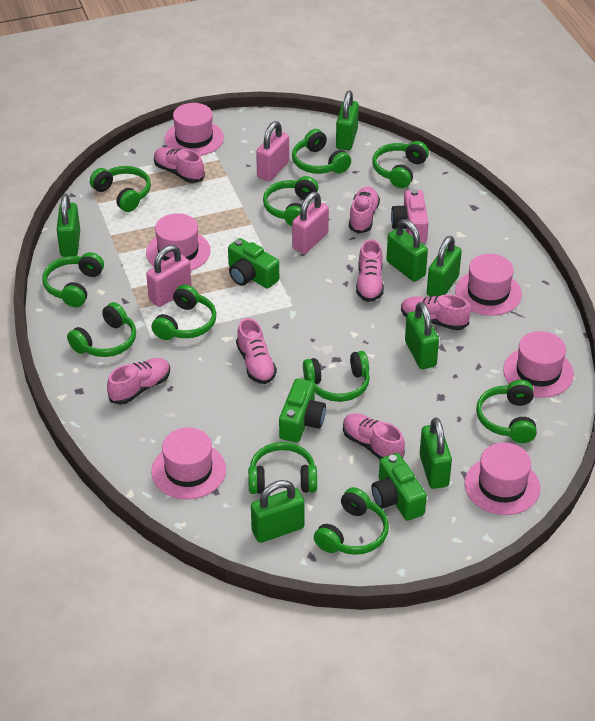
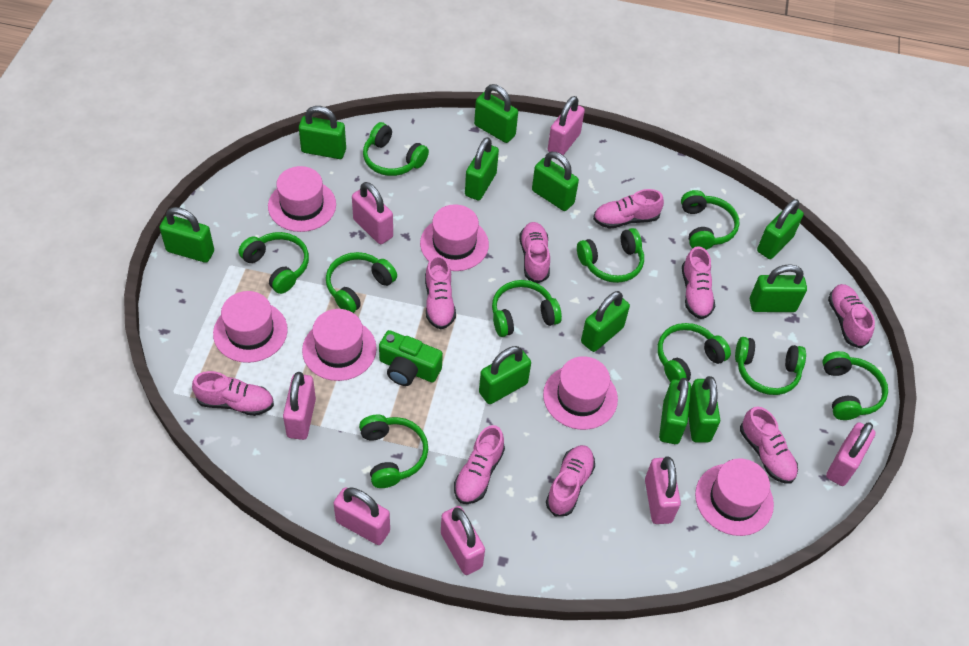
green camera: [228,238,279,289] [279,378,326,442] [371,453,427,521] = 3 -> [379,330,443,386] = 1
green headphones: [43,252,104,307] [67,302,136,357] [89,166,151,212] [151,284,216,340] [248,442,317,494] [263,176,319,226] [292,129,351,174] [303,351,370,402] [314,487,389,555] [372,141,429,188] [476,380,537,443] = 11 -> [238,232,309,294] [326,252,397,313] [359,415,428,488] [363,122,429,176] [492,280,562,337] [577,228,644,283] [658,323,731,382] [681,190,739,250] [735,337,806,395] [822,351,888,420] = 10
green padlock: [57,194,80,257] [251,480,305,543] [336,91,359,150] [386,219,428,282] [405,302,439,369] [420,417,452,489] [427,236,462,297] = 7 -> [160,207,214,263] [299,106,346,159] [465,137,499,201] [474,84,518,143] [479,346,531,404] [532,152,579,211] [581,291,630,352] [659,378,691,444] [688,376,720,442] [750,264,807,312] [757,199,804,259] = 11
pink camera: [391,189,429,243] = 1 -> none = 0
pink padlock: [146,245,192,307] [256,121,289,181] [292,192,329,254] = 3 -> [283,372,316,440] [334,487,390,545] [352,182,393,244] [441,506,485,575] [548,96,585,155] [645,457,681,524] [826,422,876,486] = 7
pink shoe: [107,358,170,405] [154,147,205,183] [236,318,277,384] [343,413,405,459] [349,187,380,234] [356,239,384,302] [401,294,470,330] = 7 -> [192,371,274,416] [425,255,456,329] [454,425,505,504] [519,222,550,283] [546,445,595,516] [593,189,664,229] [682,246,715,319] [740,406,798,484] [828,284,875,348] = 9

